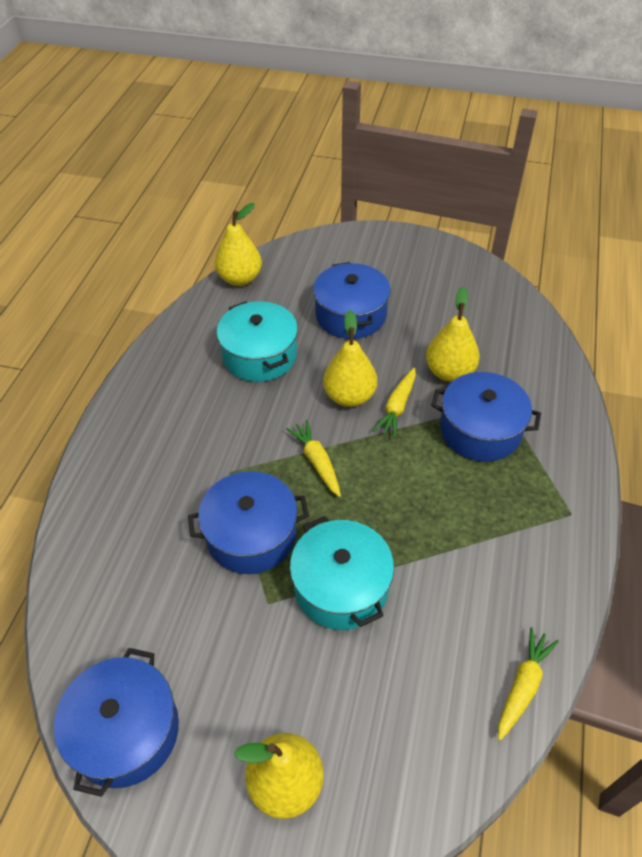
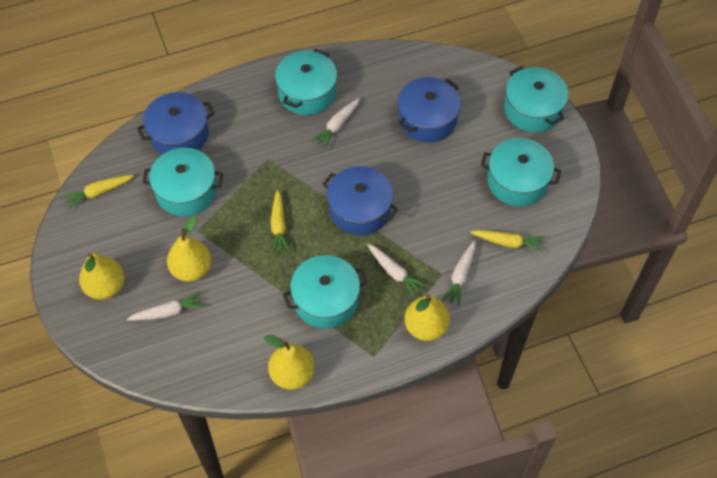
blue pot: [54,648,179,797] [188,471,309,574] [313,262,391,339] [431,372,541,462] = 4 -> [137,92,214,154] [323,166,398,235] [398,77,461,143] = 3
turquoise pot: [216,301,298,382] [290,516,394,630] = 2 -> [142,148,223,216] [275,49,337,115] [283,255,368,329] [481,138,561,206] [504,66,569,132] = 5
white carrot: none = 0 -> [127,291,205,321] [312,98,360,149] [367,244,427,298] [442,241,476,306] = 4

